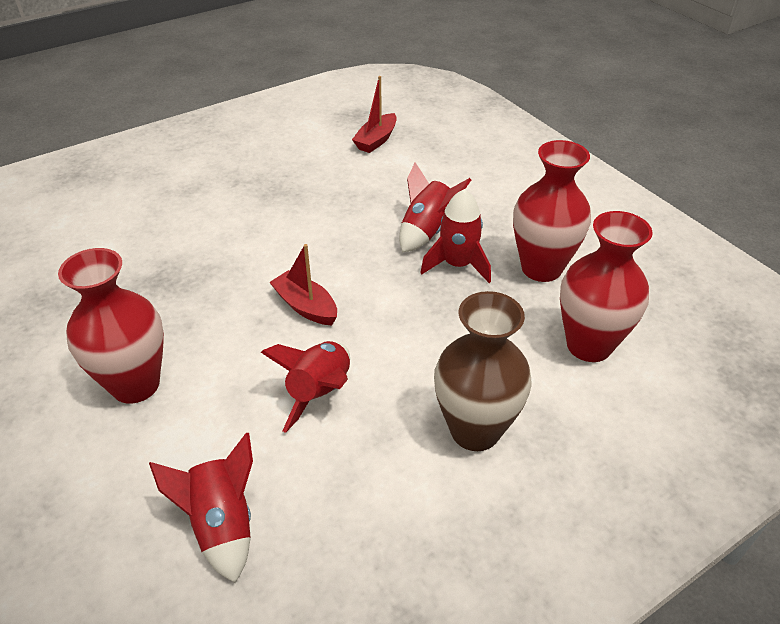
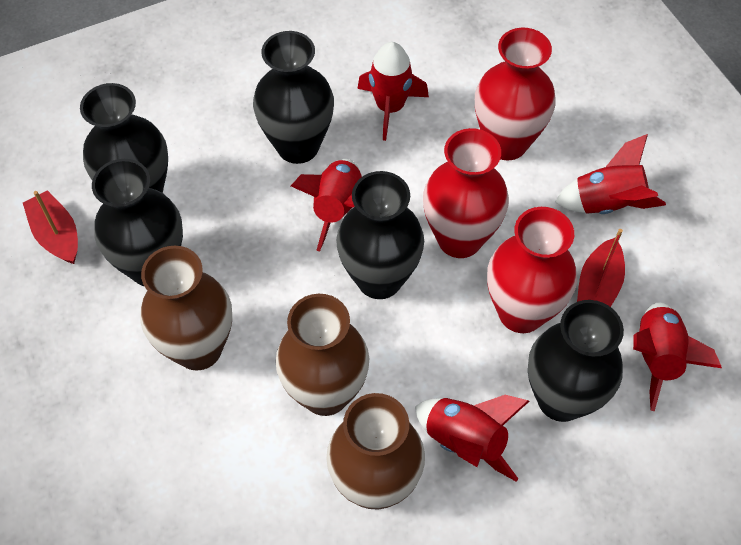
black vase: none = 0 -> [80,83,168,193] [92,159,183,287] [253,31,334,164] [336,171,424,299] [528,300,624,422] = 5
brown vase: [434,291,532,451] = 1 -> [140,246,232,370] [276,294,370,416] [326,393,425,509] = 3
red rocket: [149,433,253,583] [261,341,350,433] [399,162,471,253] [420,189,491,283] = 4 -> [291,159,362,252] [357,42,429,141] [415,395,529,482] [555,134,666,214] [633,302,722,411] = 5

